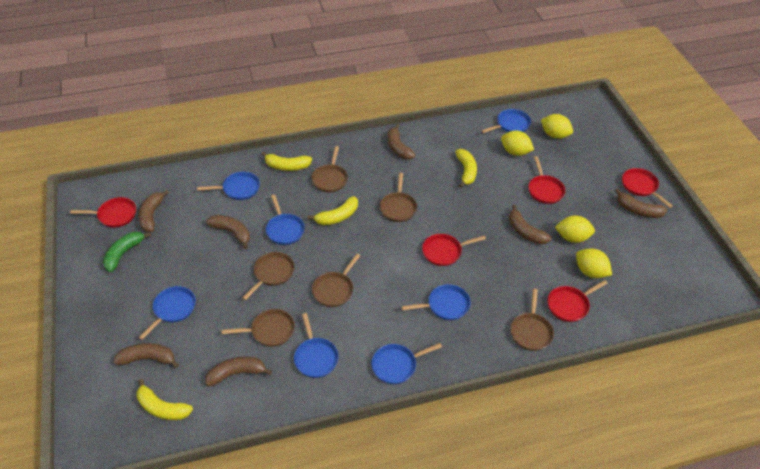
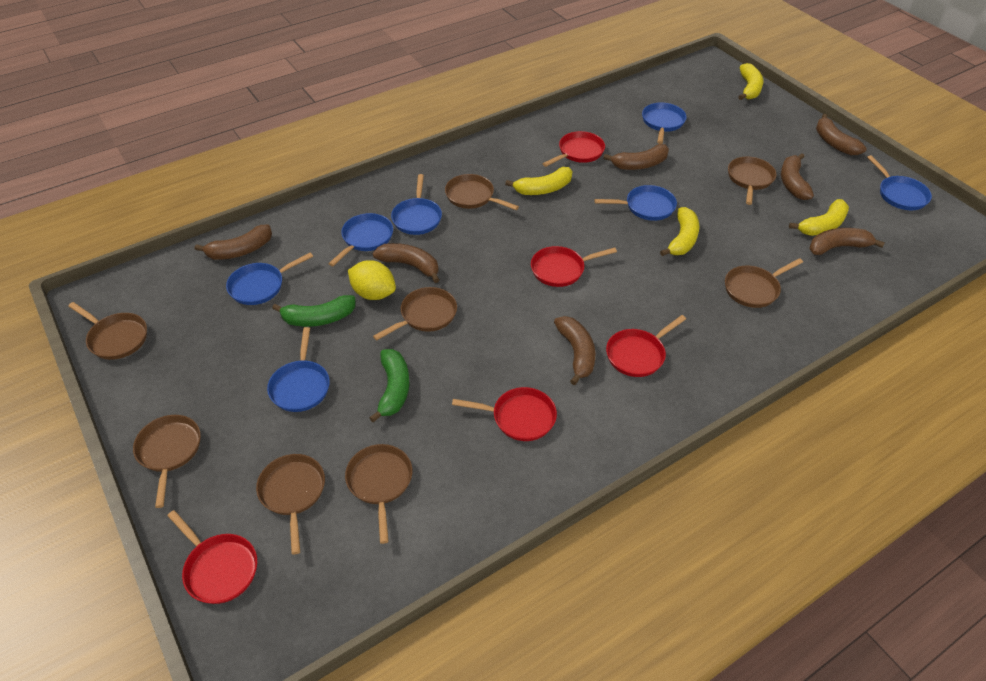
brown pan: [222,309,295,347] [242,252,294,300] [311,146,348,192] [312,254,360,307] [380,173,417,222] [510,289,554,351] = 6 -> [68,302,147,360] [133,415,201,508] [256,454,325,555] [345,444,412,544] [373,287,457,341] [445,174,519,210] [725,258,803,308] [728,157,776,205] = 8
green banana: [103,232,151,272] = 1 -> [272,295,355,327] [369,349,410,423] = 2
yellow lemon: [501,131,534,156] [541,114,573,139] [555,215,595,243] [576,248,612,278] = 4 -> [348,260,396,300] = 1

